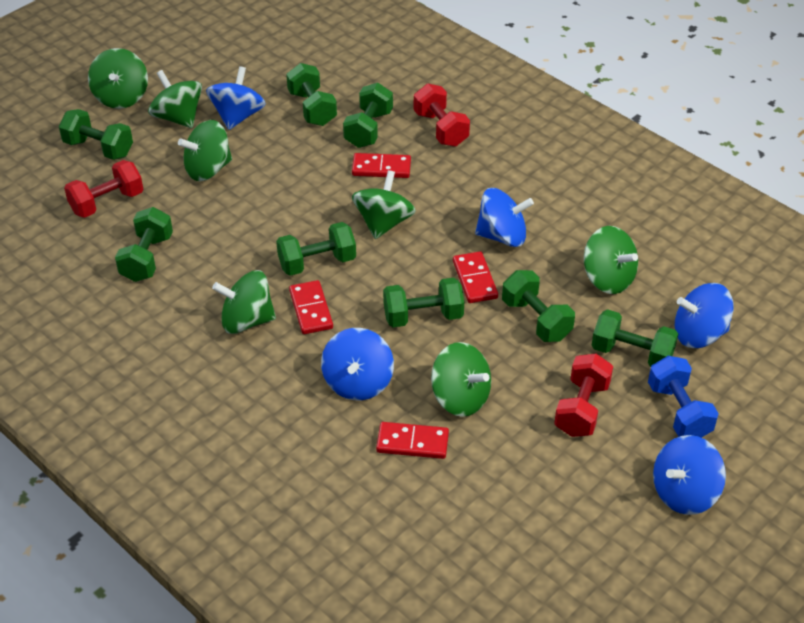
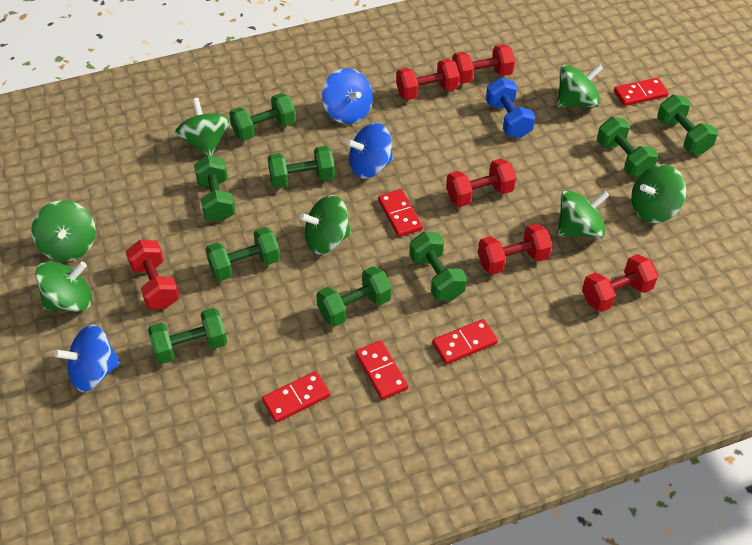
blue spinning top: [206,66,266,130] [321,328,394,400] [475,188,534,247] [653,435,726,515] [675,283,734,348] = 5 -> [54,325,121,392] [322,68,373,124] [346,123,393,178] = 3
green dumbbell: [59,109,133,160] [115,207,173,282] [276,222,356,276] [286,63,337,126] [343,83,393,148] [383,278,464,327] [502,270,575,342] [592,309,678,367] = 8 -> [148,308,227,364] [194,156,235,222] [205,227,280,281] [229,93,296,141] [268,146,335,189] [316,266,392,327] [409,232,467,301] [597,117,658,177] [657,95,718,154] = 9
red domino: [289,280,333,334] [352,153,411,178] [376,422,449,459] [453,252,498,303] = 4 -> [262,371,330,423] [355,340,408,400] [378,189,423,237] [432,319,498,364] [614,78,669,106] = 5
red dumbbell: [64,160,143,218] [414,84,470,147] [554,354,613,437] = 3 -> [126,240,179,309] [396,59,460,100] [446,158,516,207] [452,44,515,84] [478,224,552,275] [582,254,658,312] = 6

